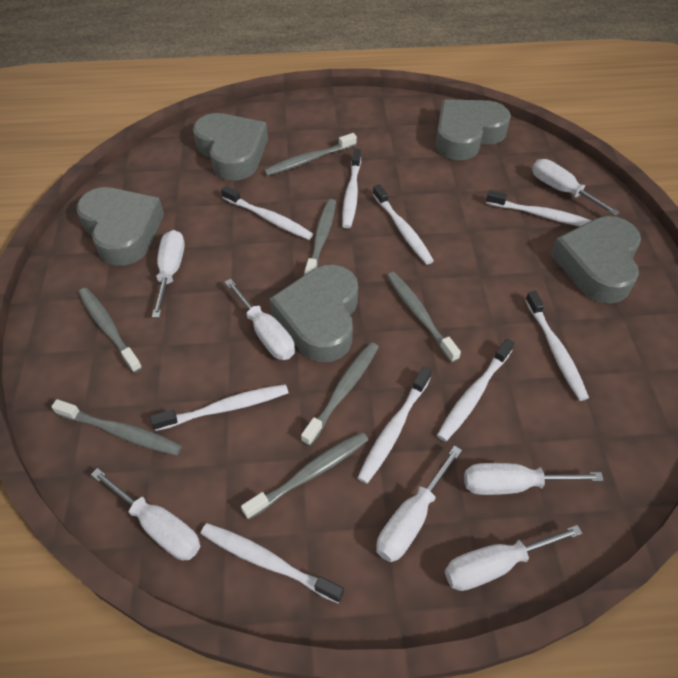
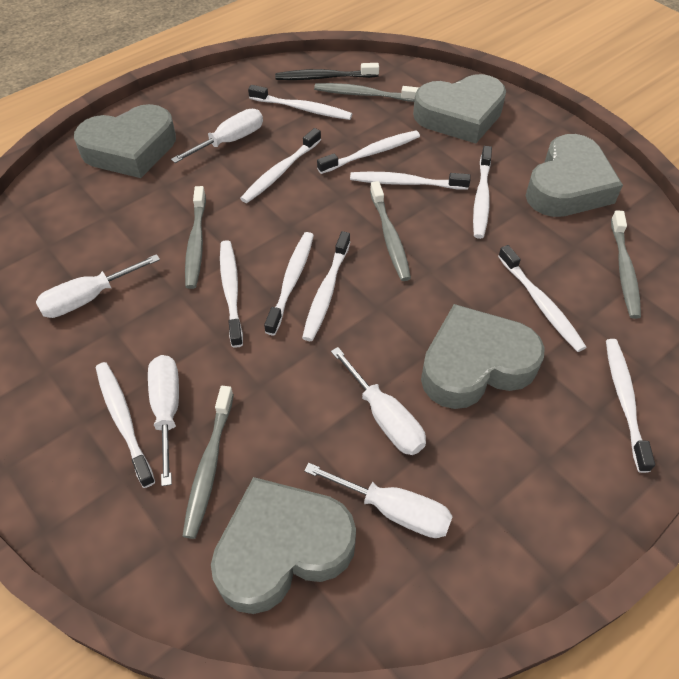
black toothbrush: none = 0 -> [275,63,379,80] = 1
grey toothbrush: [51,399,182,455] [78,288,142,373] [241,432,368,520] [264,133,357,176] [301,342,379,446] [304,199,336,275] [387,272,461,363] = 7 -> [183,386,234,539] [185,186,206,289] [314,83,419,102] [370,181,411,281] [611,210,641,319] = 5
white screwdriver: [91,468,201,560] [152,230,185,318] [225,279,295,360] [376,445,462,562] [445,525,583,591] [464,463,604,495] [532,159,620,216] = 7 -> [36,254,160,318] [148,355,179,486] [171,109,263,163] [304,463,453,538] [331,347,426,455] = 5
white toothbrush: [150,384,288,431] [201,523,344,603] [221,186,313,240] [342,149,361,228] [357,367,432,484] [373,184,434,265] [437,339,514,442] [486,190,592,227] [525,291,589,401] = 9 -> [96,362,155,488] [220,240,243,348] [240,128,321,203] [248,85,352,120] [264,232,314,335] [302,231,350,341] [317,130,420,174] [350,172,471,190] [473,146,492,239] [498,245,586,352] [606,339,655,473] = 11

